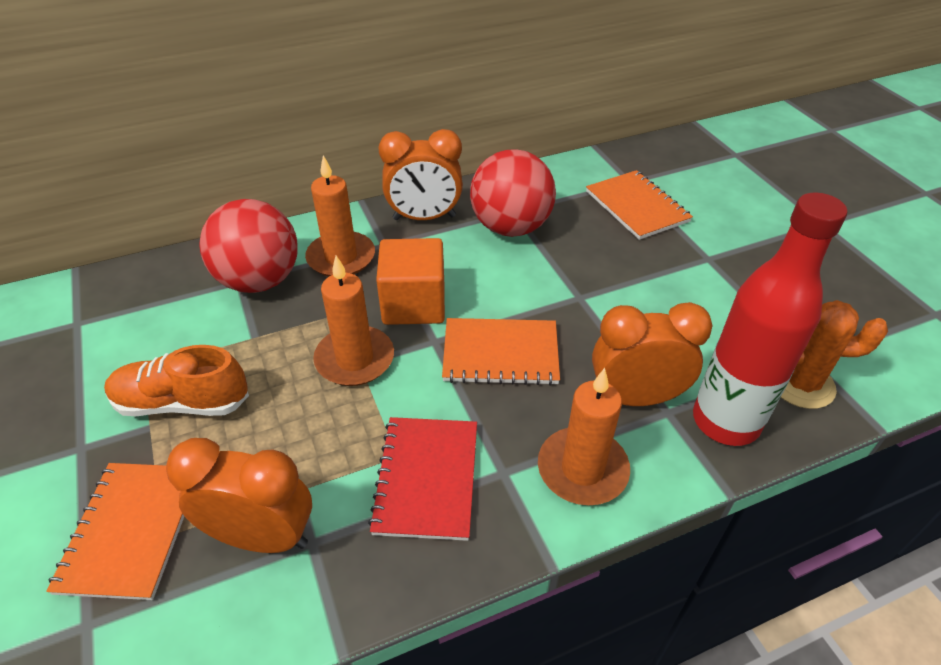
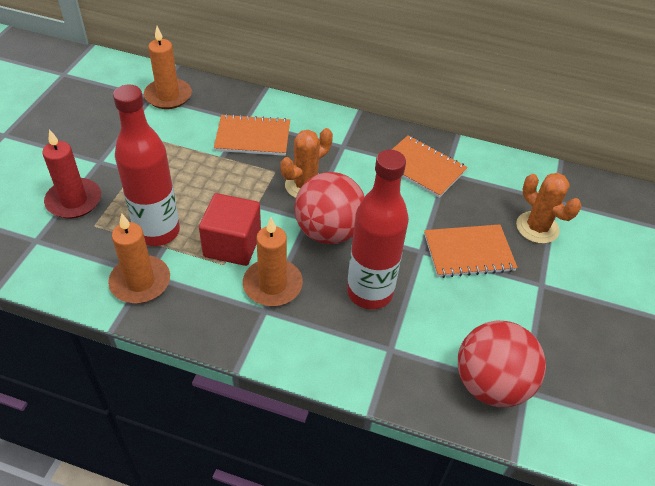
orange cactus: [781,300,888,409] = 1 -> [280,128,333,198] [516,173,581,244] = 2
orange clock: [166,438,312,553] [378,129,463,220] [592,302,713,406] = 3 -> none = 0
orange cube: [376,238,445,325] = 1 -> none = 0
orange shoe: [104,345,249,416] = 1 -> none = 0
red bottle: [693,192,847,446] = 1 -> [113,84,180,246] [347,149,409,309] = 2
red candle: none = 0 -> [42,129,101,219] = 1
red cube: none = 0 -> [199,193,261,266] = 1
red notebook: [368,417,477,541] = 1 -> none = 0

